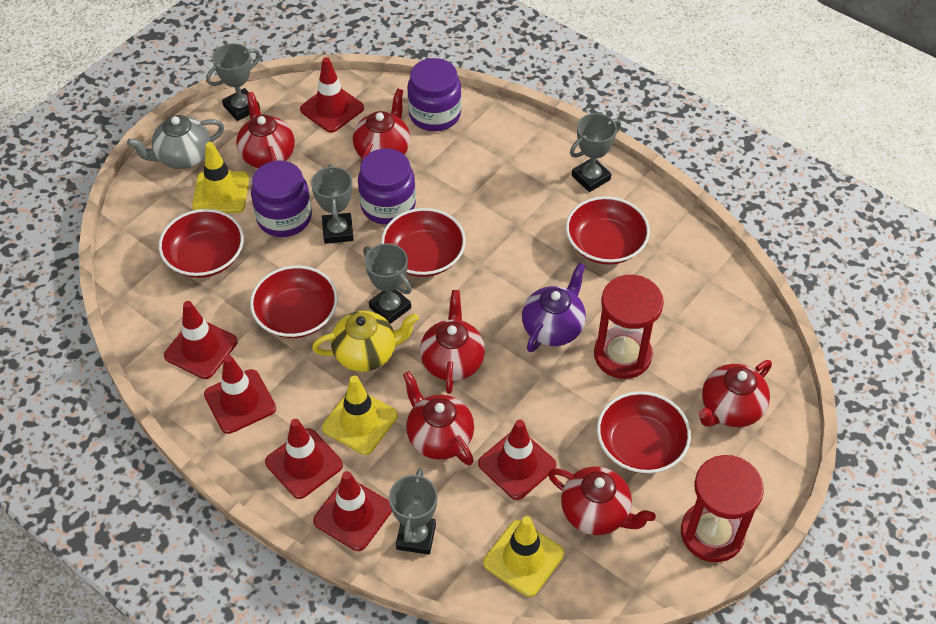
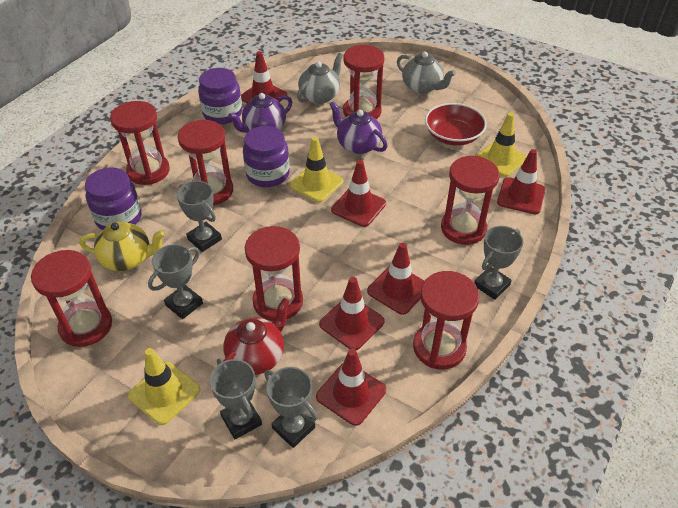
grey teapot: [127,115,224,169] = 1 -> [297,53,343,104] [397,51,456,94] = 2
purple teapot: [522,263,586,352] = 1 -> [228,93,292,133] [330,101,387,154] = 2
red bowl: [159,209,244,278] [250,265,338,338] [381,208,466,277] [566,196,650,265] [597,391,691,474] = 5 -> [425,103,487,146] = 1
red hourglass: [594,275,664,379] [681,455,764,562] = 2 -> [31,250,112,347] [110,101,170,185] [178,120,233,205] [245,226,303,321] [343,45,384,119] [413,271,480,369] [441,156,500,245] = 7
red teapot: [236,92,295,168] [353,88,410,162] [403,371,474,465] [420,290,485,394] [548,467,656,535] [699,360,772,427] = 6 -> [223,298,290,375] = 1

